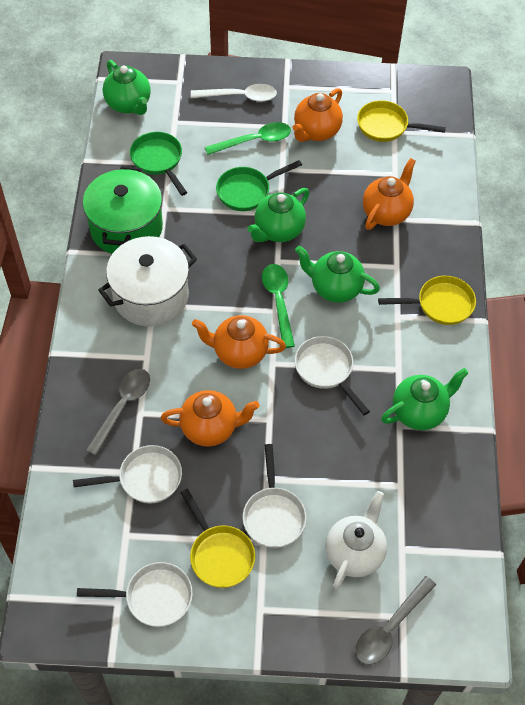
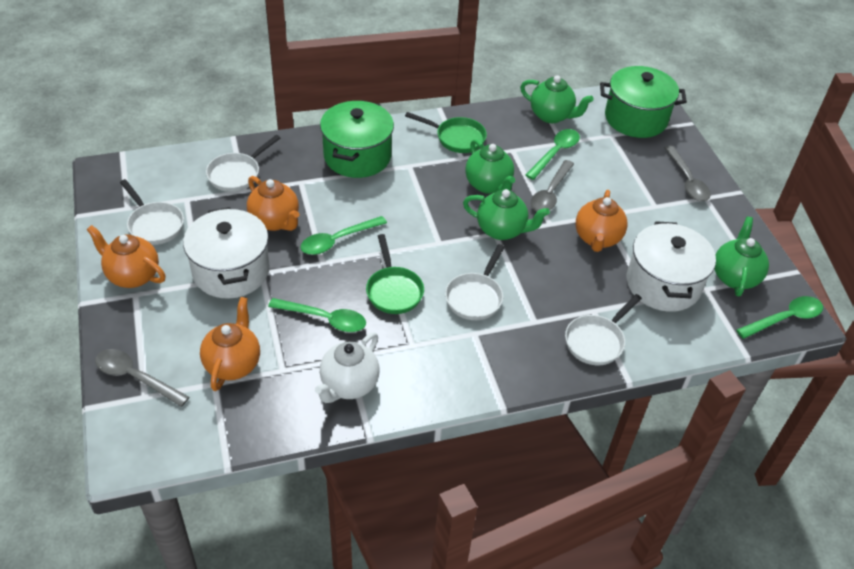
green pot: [82,166,163,254] = 1 -> [320,100,394,178] [600,66,687,138] = 2
green spoon: [205,122,291,155] [262,264,295,348] = 2 -> [268,298,366,332] [300,216,387,255] [525,129,580,180] [736,296,823,339] = 4
grey spoon: [86,369,150,456] [355,576,436,665] = 2 -> [95,349,189,407] [531,160,574,211] [664,145,710,201] = 3
white pot: [98,236,197,327] = 1 -> [183,207,270,299] [627,221,716,312] = 2
white spoon: [191,84,277,102] = 1 -> none = 0
yellow pan: [181,489,255,588] [357,100,446,142] [378,276,476,325] = 3 -> none = 0

